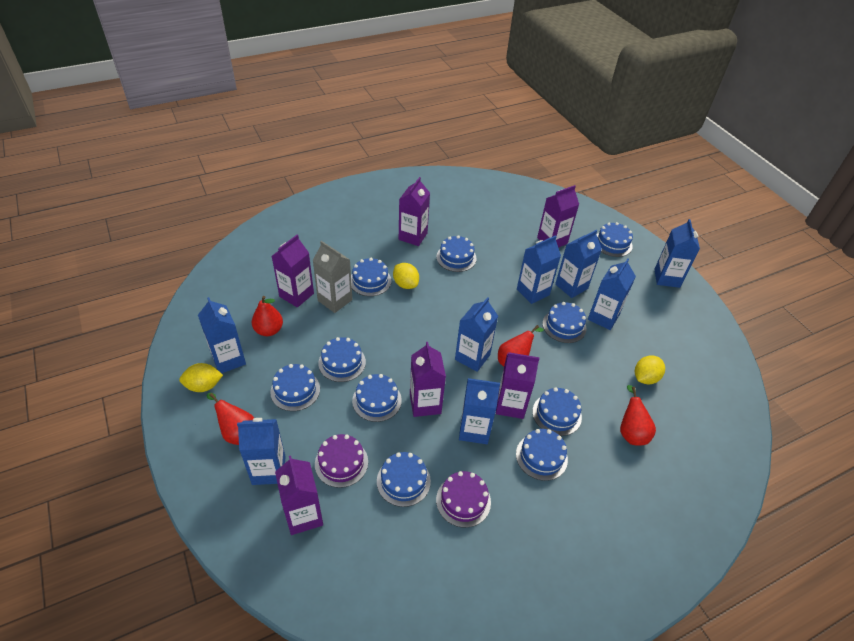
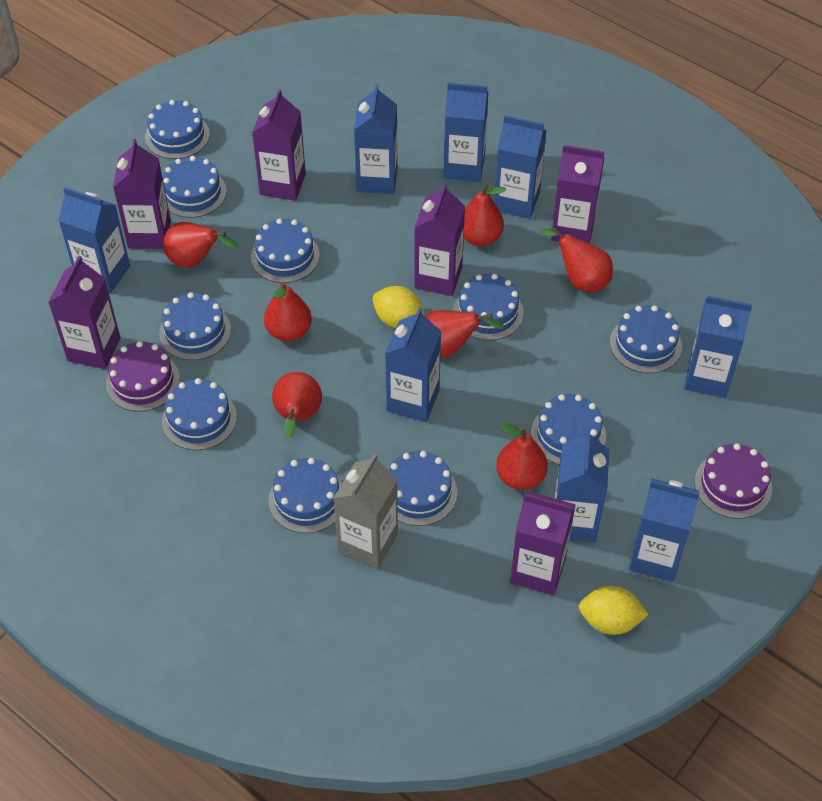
red pear: [207,393,254,445] [252,296,283,336] [498,325,544,367] [620,385,656,446] = 4 -> [163,222,238,268] [264,281,312,342] [272,372,322,439] [425,310,505,357] [464,184,506,246] [496,423,548,490] [540,226,613,293] = 7
yellow lemon: [179,363,223,392] [393,263,419,289] [635,355,665,384] = 3 -> [373,286,425,328] [578,586,649,635] = 2

